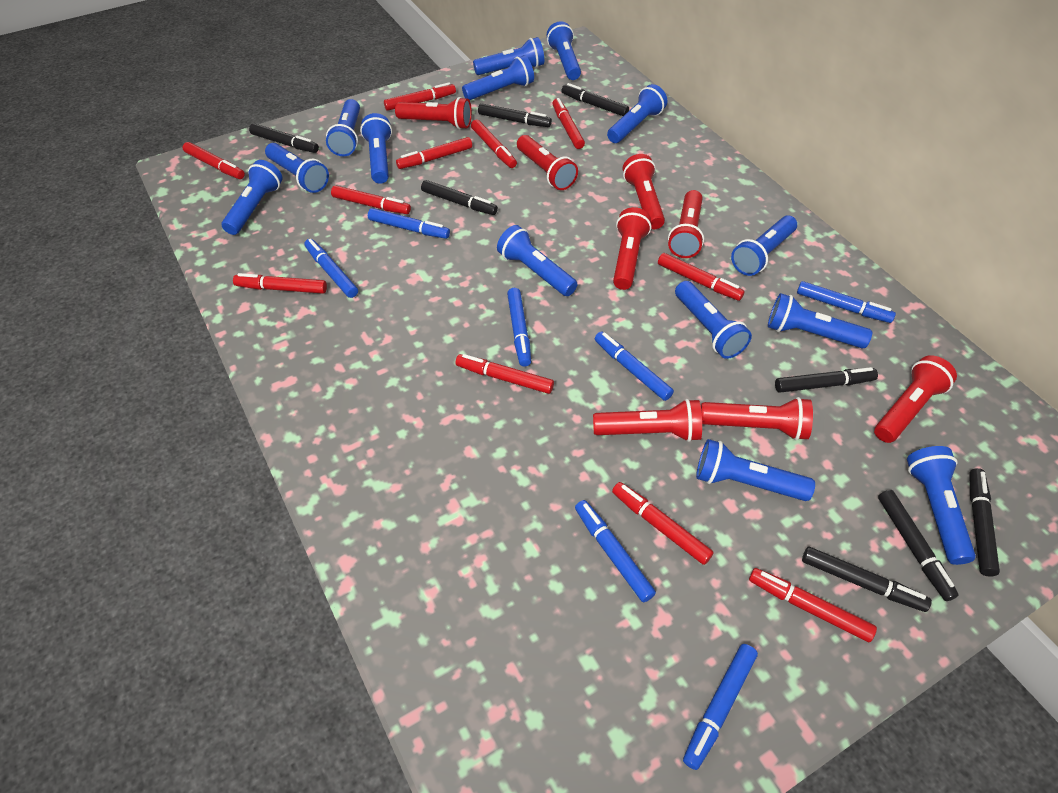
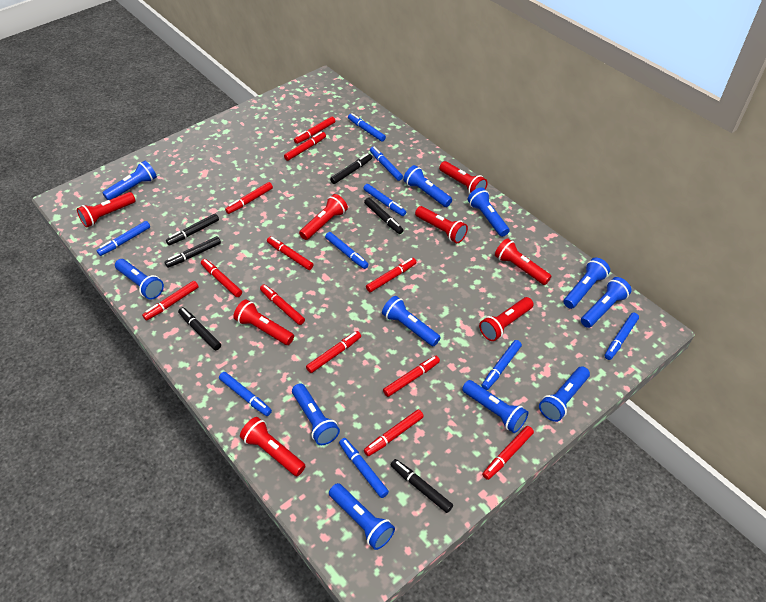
black marker: [249,123,319,153] [421,180,498,215] [478,103,552,127] [562,83,629,116] [775,367,878,393] [802,547,932,612] [878,490,959,601] [969,468,1000,577] = 8 -> [165,236,221,268] [166,214,219,245] [178,307,221,350] [330,153,372,184] [364,198,404,234] [391,459,453,513] = 6
blue flashlight: [222,160,282,235] [265,143,329,193] [326,99,360,156] [360,113,392,184] [462,55,534,100] [473,37,544,75] [497,225,577,296] [547,21,581,80] [607,84,667,143] [675,281,752,359] [696,439,815,501] [731,215,797,276] [768,293,872,348] [907,446,976,565] = 14 -> [103,161,157,200] [115,259,164,300] [292,383,340,445] [329,483,395,550] [382,296,441,346] [403,165,452,207] [462,380,528,433] [468,187,510,237] [539,366,590,422] [564,258,610,309] [581,277,632,328] = 11
blue marker: [304,239,358,298] [368,208,450,239] [507,288,531,367] [575,500,656,602] [595,331,674,401] [683,644,758,770] [797,281,896,323] = 7 -> [97,221,150,256] [219,372,272,416] [325,232,369,269] [339,438,389,498] [348,113,386,142] [363,184,406,216] [370,147,403,181] [481,340,522,390] [605,313,639,360] = 9
red marker: [183,142,245,179] [233,273,327,294] [331,185,411,214] [384,83,456,111] [396,137,472,169] [456,354,554,394] [471,119,517,168] [552,98,585,149] [612,482,714,565] [658,253,745,301] [749,568,877,642] = 11 -> [142,281,198,321] [201,259,242,297] [225,182,273,214] [260,284,305,325] [267,237,314,270] [284,132,326,161] [294,116,335,144] [306,331,361,373] [364,409,424,456] [366,258,417,292] [383,356,440,397] [482,426,534,480] = 12

